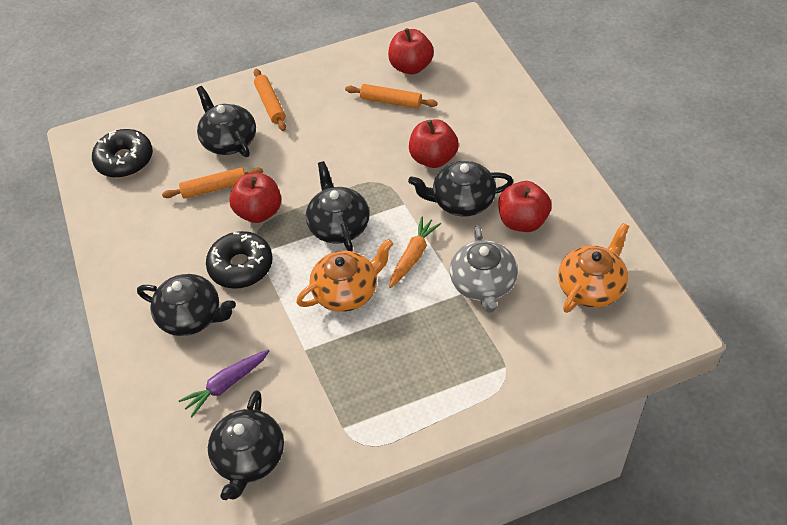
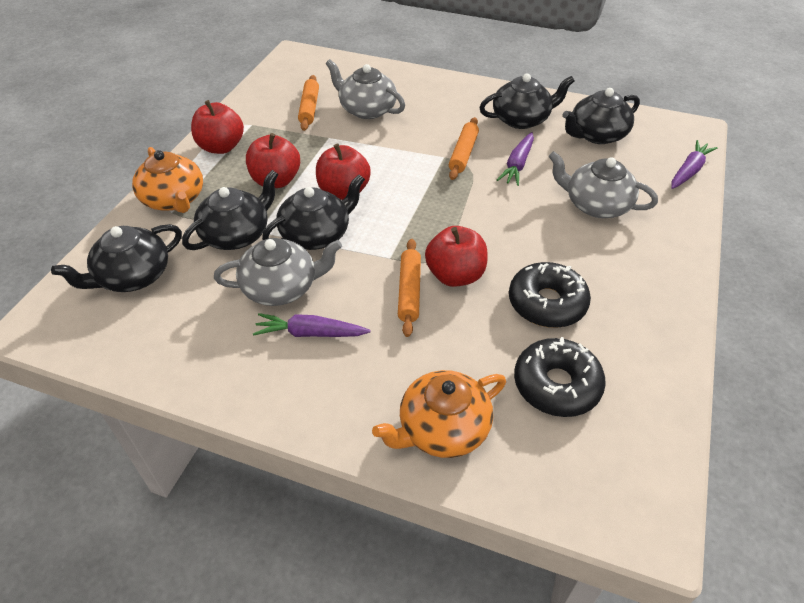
grey teapot: [450,225,518,313] = 1 -> [214,238,342,306] [326,59,405,119] [548,151,658,218] = 3
orange carrot: [389,216,441,288] = 1 -> none = 0
purple carrot: [178,350,269,417] = 1 -> [253,313,371,337] [497,132,534,186] [671,140,718,189] = 3

